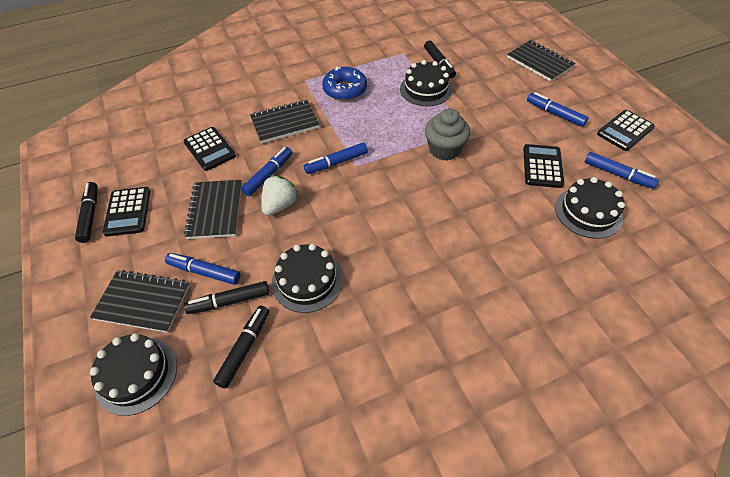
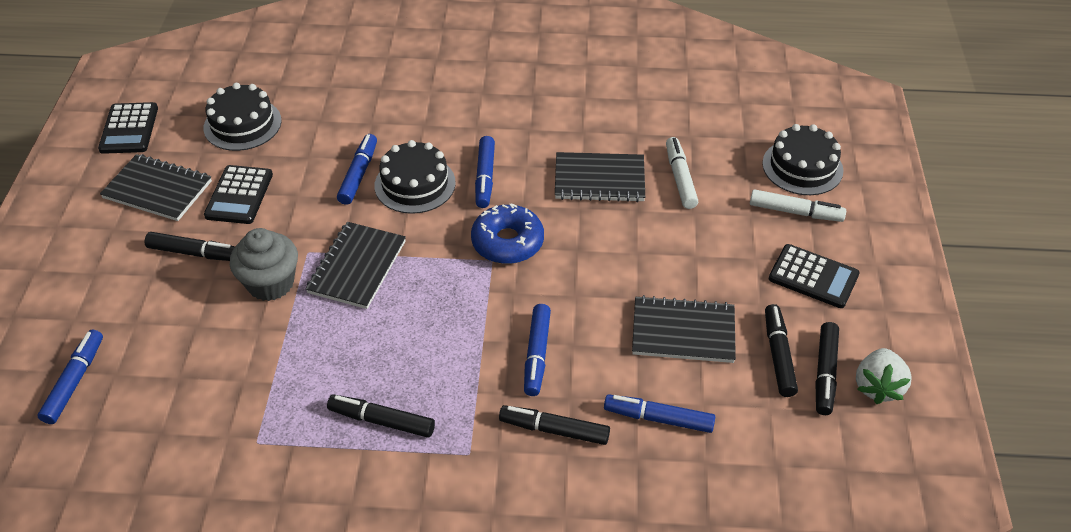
black cake: [90,333,177,416] [272,244,343,313] [400,60,452,106] [555,177,625,239] = 4 -> [203,83,282,151] [375,140,456,214] [762,124,843,195] = 3
black calculator: [102,187,150,237] [183,127,236,171] [523,144,564,188] [597,110,655,151] = 4 -> [98,102,158,154] [204,165,273,224] [769,244,860,308] = 3
black marker: [75,182,98,243] [184,281,269,314] [213,306,269,389] [424,41,456,78] = 4 -> [145,232,235,261] [327,394,435,438] [499,405,610,445] [765,304,798,397] [815,322,839,415] = 5
white marker: none = 0 -> [666,137,698,209] [750,189,846,222] = 2

